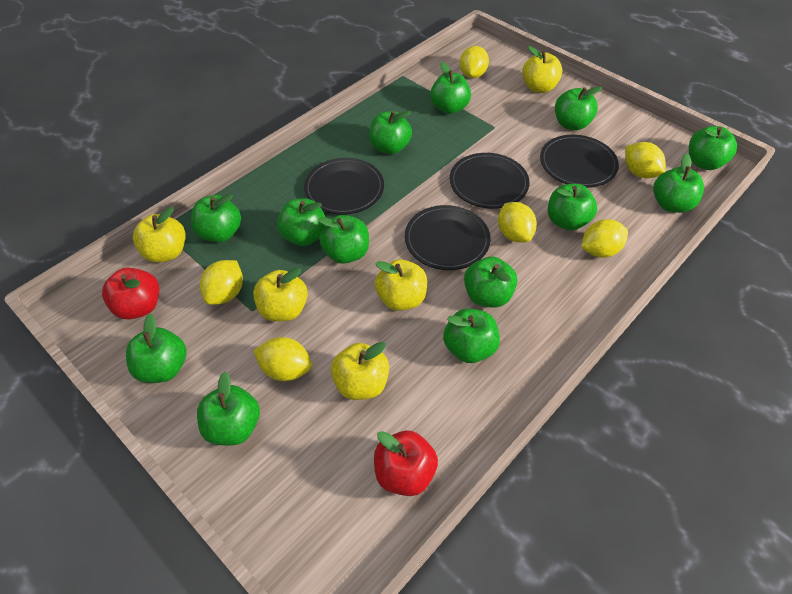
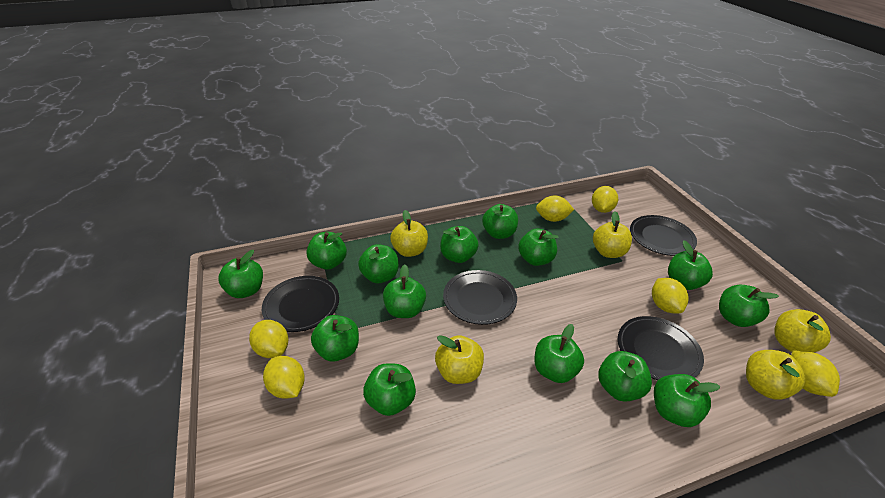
green apple: [126,313,186,383] [191,194,241,242] [197,372,260,445] [277,198,326,246] [318,215,369,264] [369,110,412,154] [430,62,471,114] [443,308,500,363] [464,257,517,307] [548,184,597,231] [555,86,602,130] [653,153,704,213] [689,126,737,170] = 13 -> [218,250,263,298] [306,232,347,270] [311,315,359,362] [358,244,399,283] [363,363,416,416] [383,265,426,318] [440,226,478,263] [482,204,518,239] [518,229,559,266] [534,324,584,383] [598,351,652,402] [654,374,720,427] [668,240,713,290] [719,285,779,327] = 14
red apple: [102,268,159,320] [374,431,438,496] = 2 -> none = 0

